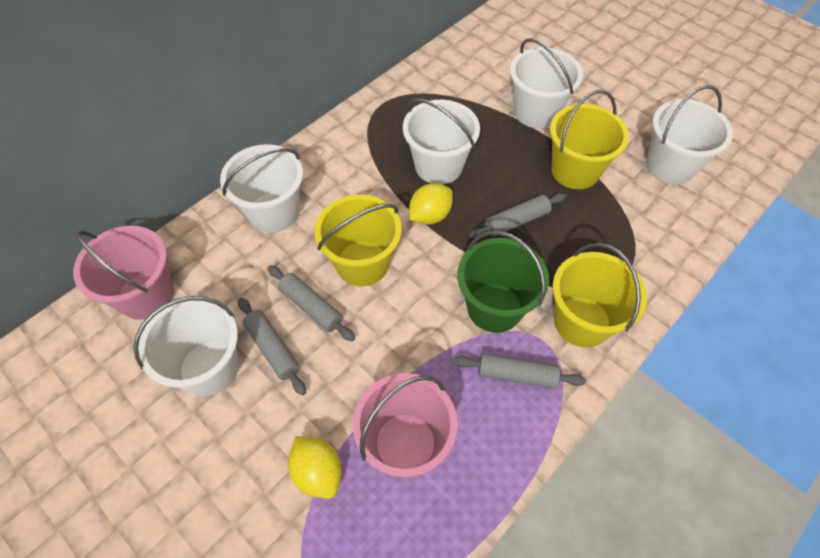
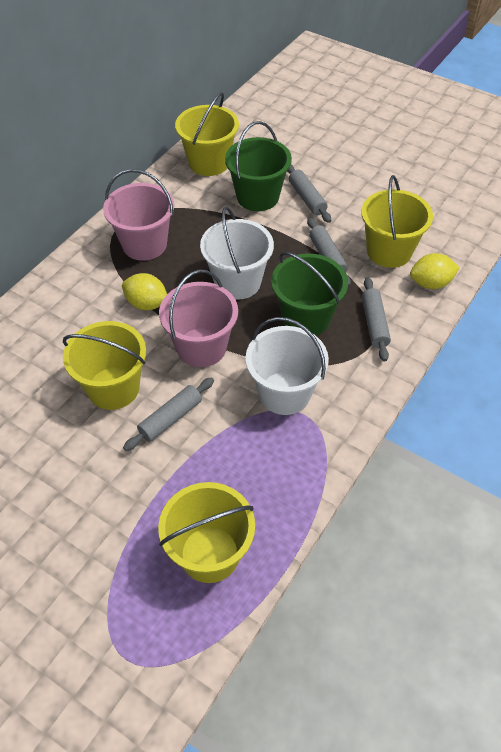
green bucket: [457,231,549,333] = 1 -> [225,121,292,211] [271,252,348,336] = 2
white bucket: [133,296,239,396] [220,144,303,233] [403,98,480,185] [510,38,583,128] [646,85,733,184] = 5 -> [200,207,274,300] [246,317,329,415] = 2
yellow bucket: [315,195,402,286] [550,90,629,189] [552,243,647,348] = 3 -> [63,321,146,410] [158,482,255,583] [175,92,239,176] [361,175,433,268] = 4

